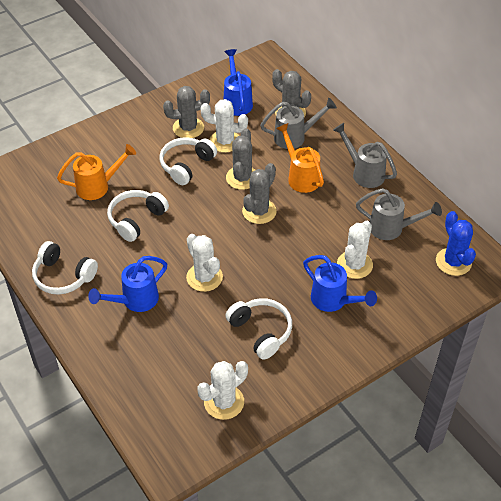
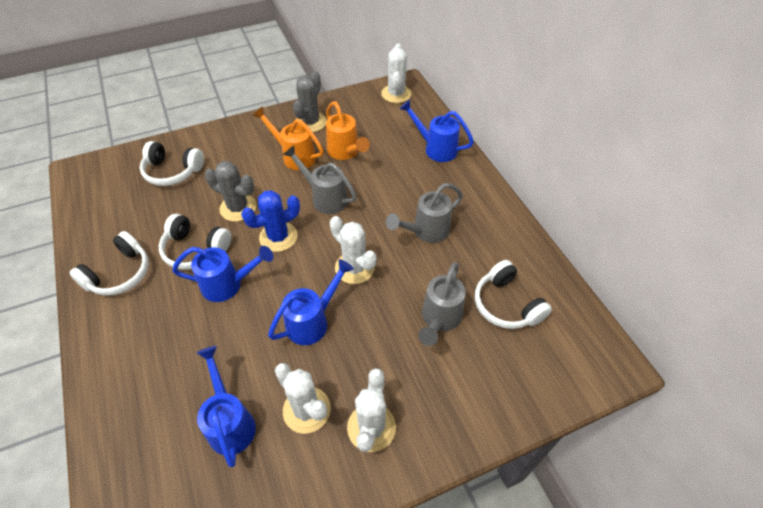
blue watering can: [88,256,167,312] [223,49,253,116] [303,255,377,312] = 3 -> [172,246,273,302] [197,346,256,467] [268,259,354,345] [399,99,474,162] = 4
grey cactus: [163,86,210,138] [226,128,255,190] [242,163,277,224] [272,69,311,117] = 4 -> [205,161,257,222] [293,71,327,132] = 2

